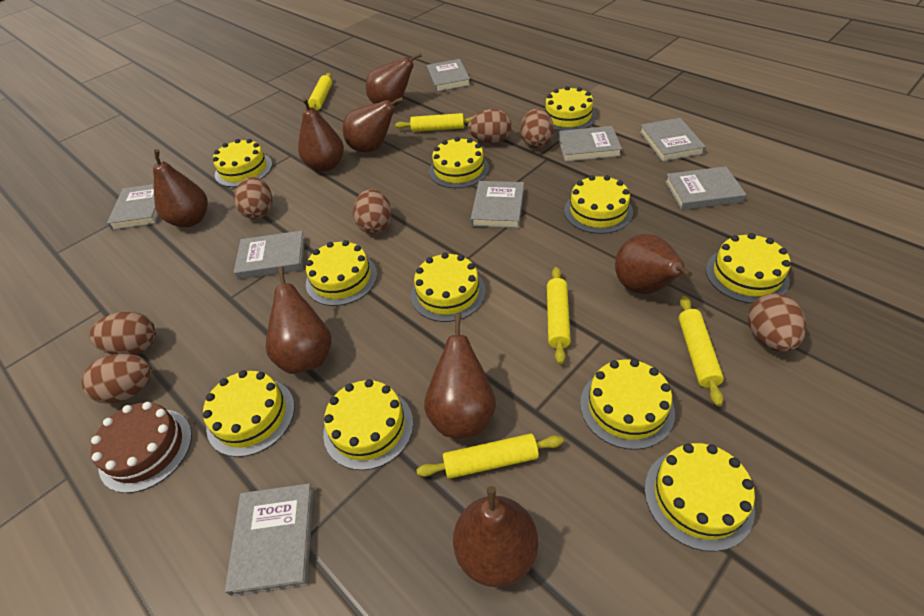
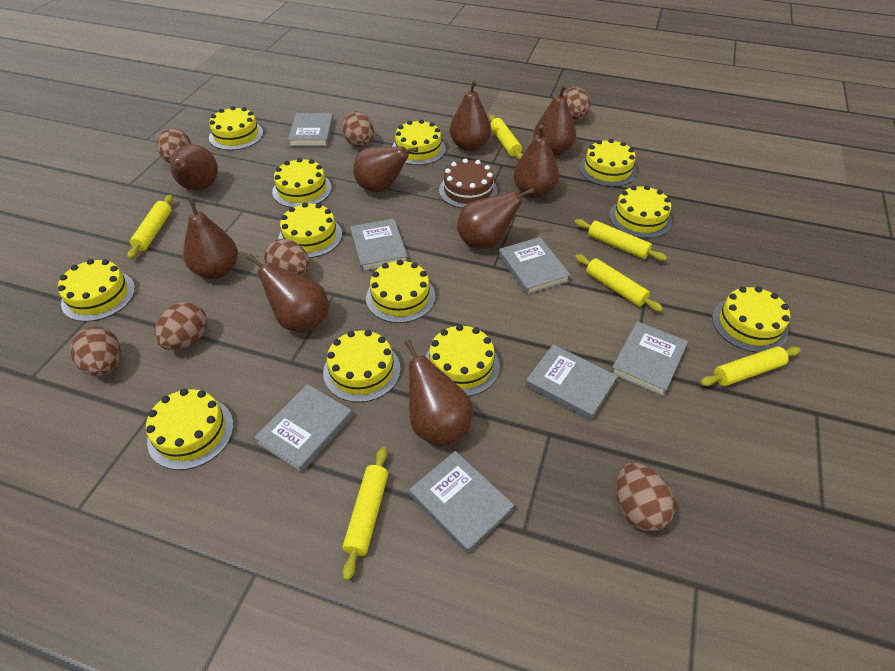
brown pear: [153,149,208,227] [266,266,332,374] [298,97,344,172] [343,97,404,152] [366,53,422,106] [424,314,496,438] [453,486,538,587] [615,234,692,294] = 8 -> [170,144,218,191] [183,198,238,279] [247,254,329,333] [353,146,418,193] [405,340,473,446] [450,80,491,151] [457,188,534,249] [513,125,559,198] [534,85,576,156] = 9
grey book: [107,184,159,230] [225,483,314,596] [234,231,305,279] [427,59,471,92] [471,181,524,228] [558,126,622,162] [640,118,706,162] [665,166,746,210] = 8 -> [255,384,353,473] [288,113,334,147] [350,219,408,272] [409,451,514,554] [499,237,571,295] [525,344,618,421] [611,321,688,397] = 7
yellow cake: [203,370,295,457] [213,139,272,187] [306,240,377,306] [323,379,413,470] [411,252,486,322] [429,137,489,188] [544,86,597,131] [564,175,633,234] [580,359,675,450] [645,443,755,552] [706,233,791,304] = 11 -> [58,259,135,322] [146,389,234,470] [209,106,263,150] [272,158,332,207] [278,202,342,258] [323,330,401,402] [366,260,435,323] [392,119,446,165] [425,324,500,396] [579,139,637,187] [609,185,672,239] [712,286,790,353] = 12
yellow rolling pin: [308,73,332,110] [395,113,472,132] [416,434,564,479] [547,267,571,364] [679,296,724,406] = 5 -> [127,195,173,259] [342,447,388,581] [489,115,523,160] [574,219,667,261] [575,254,663,312] [700,346,801,386] = 6

